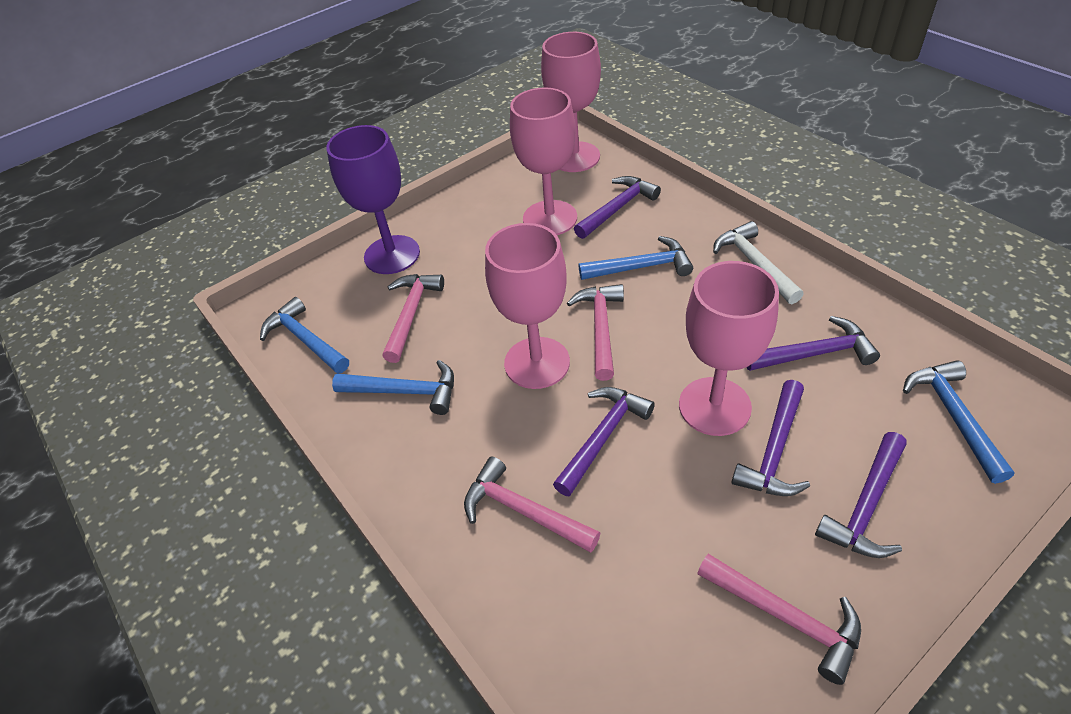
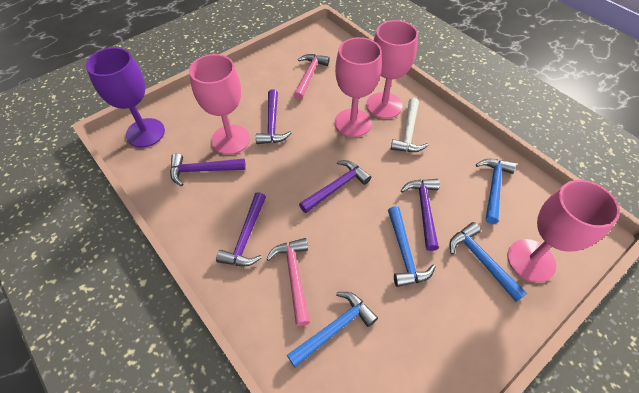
pink hammer: [382,274,444,363] [464,457,600,553] [567,284,624,381] [697,554,861,685] = 4 -> [266,238,310,326] [294,54,330,100] = 2

